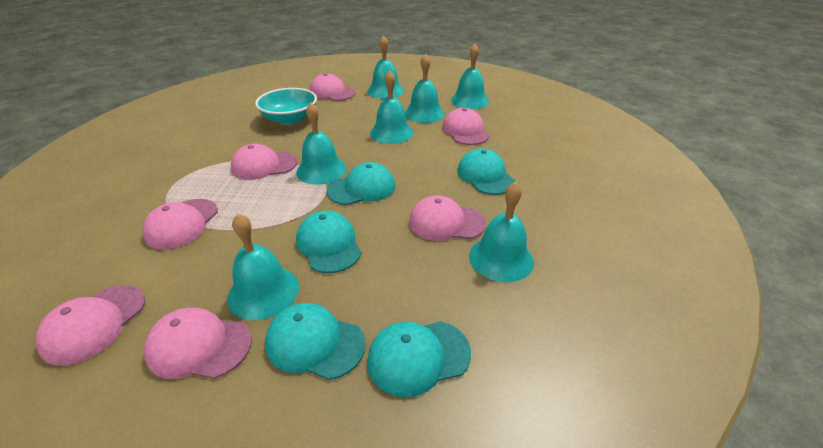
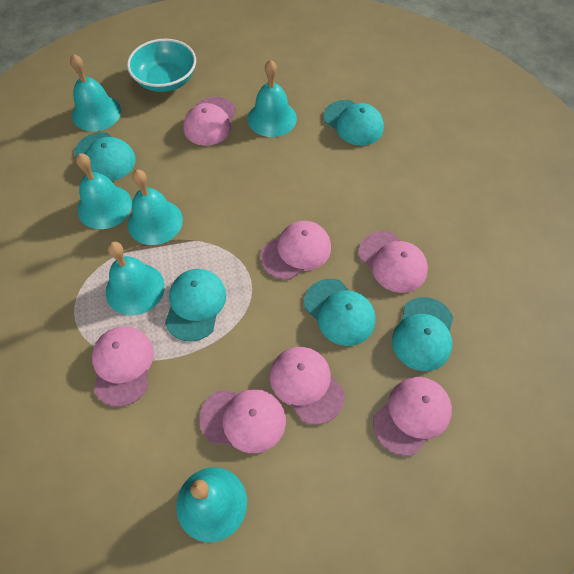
turquoise bell: [227,214,299,320] [296,103,347,184] [367,35,404,99] [370,70,414,144] [405,54,445,123] [451,44,489,109] [469,182,534,282] = 7 -> [70,54,121,131] [76,153,132,229] [106,242,165,316] [128,170,183,245] [176,467,247,542] [248,60,297,137] = 6

